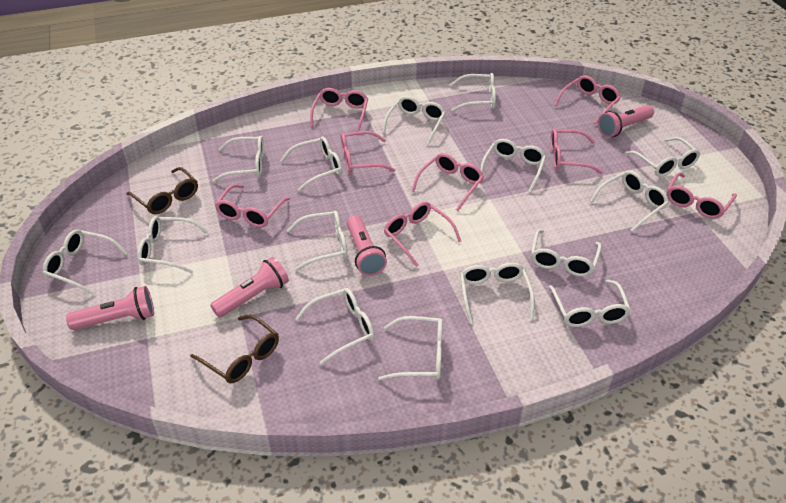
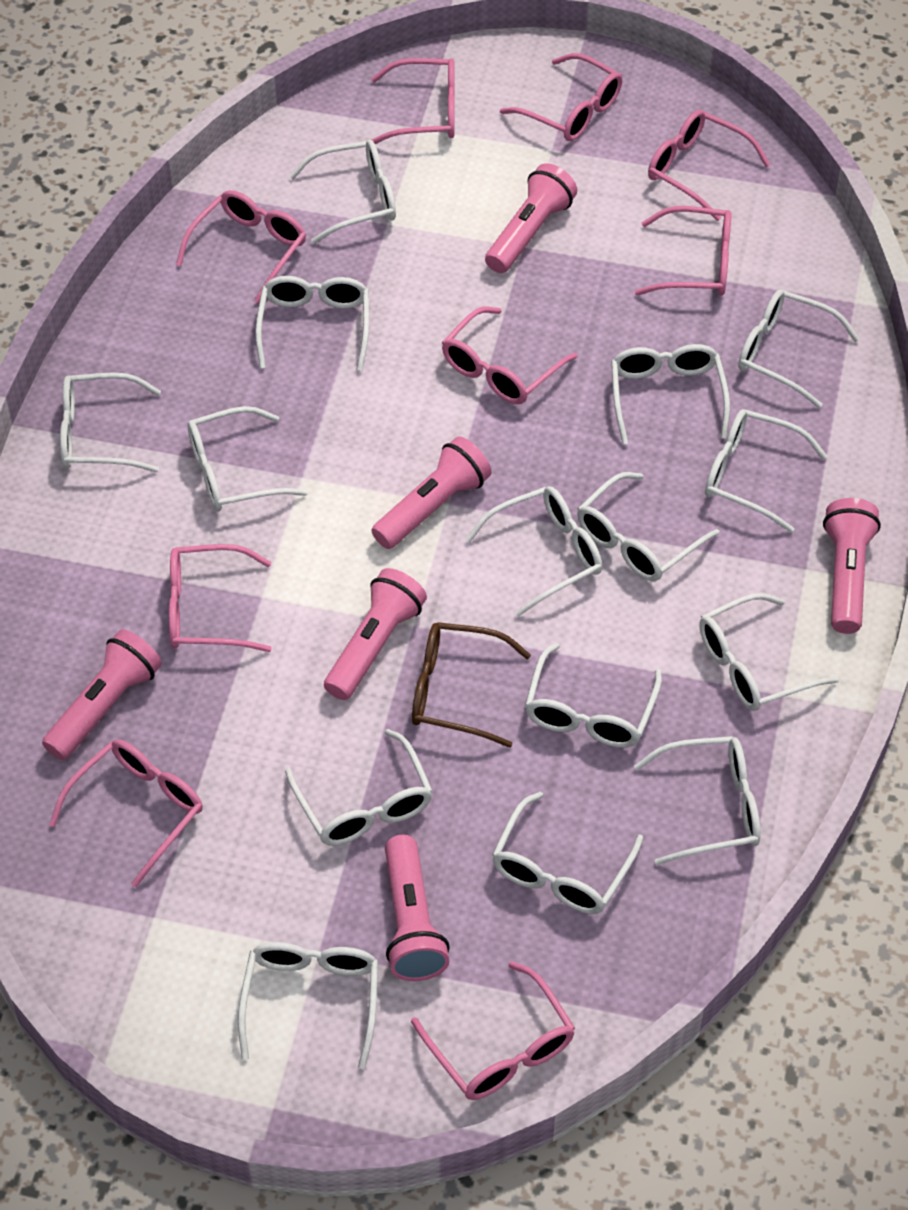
brown glasses: [126,167,198,214] [190,314,279,384] = 2 -> [412,622,531,748] = 1
pink flashlight: [66,286,154,330] [210,257,289,318] [347,215,387,276] [598,105,654,137] = 4 -> [42,629,162,760] [324,568,427,700] [372,436,492,549] [385,835,450,981] [485,163,577,273] [823,498,881,634] = 6
pink glasses: [215,184,290,228] [310,88,368,132] [341,131,396,173] [384,202,461,267] [411,153,484,211] [550,128,603,174] [554,75,621,124] [667,172,737,219] = 8 -> [49,740,203,887] [169,544,272,652] [176,190,306,304] [371,58,454,144] [411,961,575,1100] [442,307,578,404] [500,53,622,141] [635,206,731,296] [648,110,771,221] = 9

